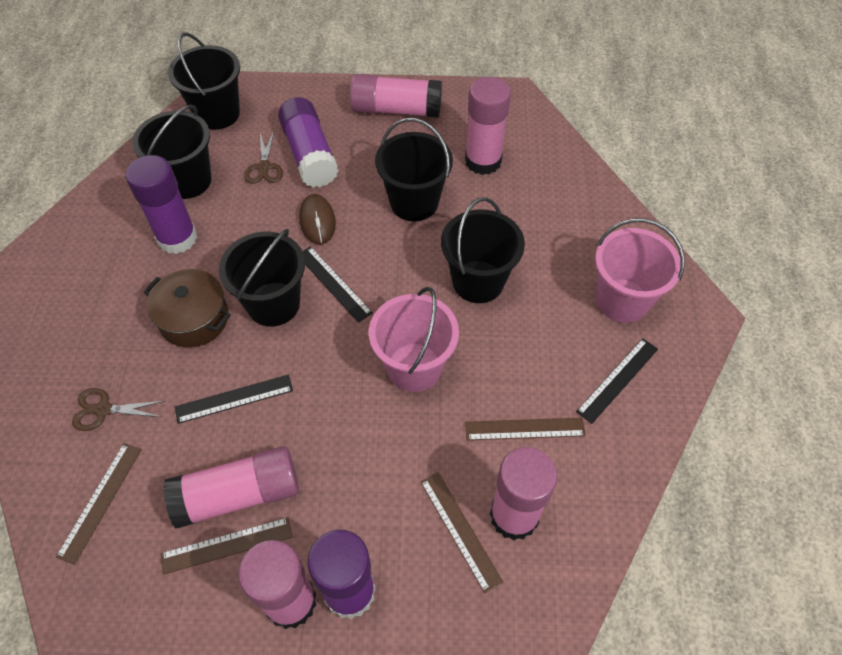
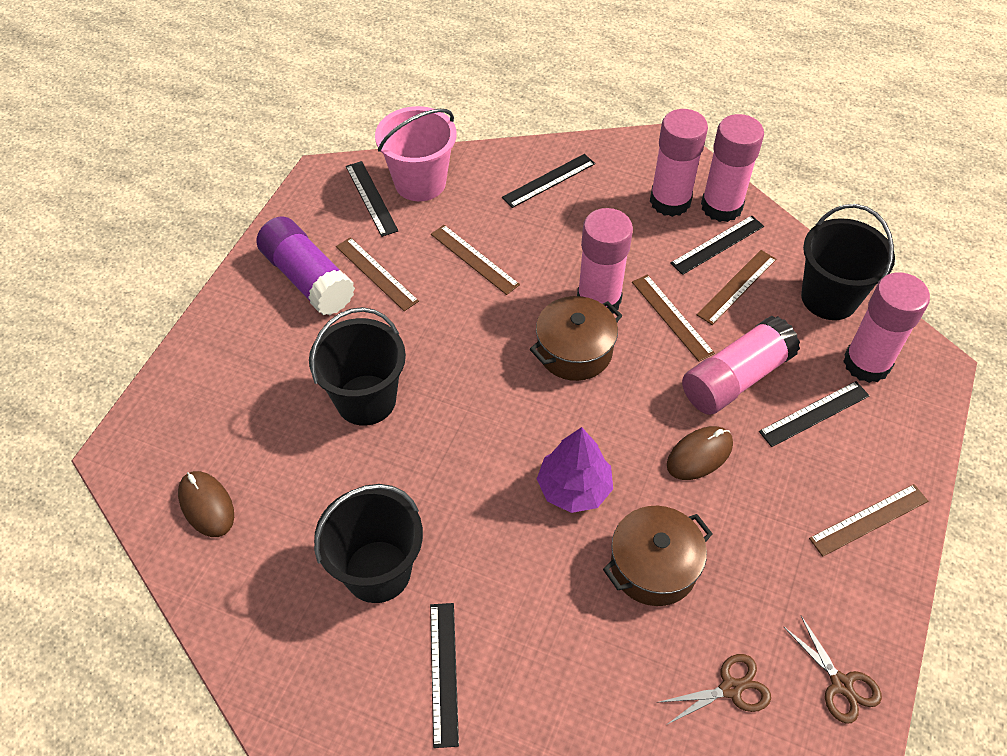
black bucket: [132,105,211,199] [168,33,240,130] [219,229,305,327] [375,118,453,221] [441,197,525,303] = 5 -> [309,307,406,426] [314,484,423,603] [801,204,895,320] = 3
black ruler: [175,374,293,424] [302,246,373,323] [576,338,658,424] = 3 -> [346,161,399,237] [430,603,459,748] [502,154,595,208] [670,215,764,275] [759,381,870,447] = 5
brown mouse: [299,194,336,244] = 1 -> [178,471,234,537] [667,426,733,480] = 2
brown pot: [143,269,231,348] = 1 -> [530,296,623,381] [603,506,713,606] = 2
brown ruler: [56,443,142,565] [160,517,292,575] [420,472,503,593] [465,418,586,441] = 4 -> [336,237,419,311] [431,225,520,295] [632,275,715,362] [697,250,776,325] [809,484,928,557] = 5
pink bucket: [369,287,459,392] [595,218,685,323] = 2 -> [375,106,457,201] = 1
purple glue stick: [126,155,197,254] [278,97,339,187] [307,530,376,619] = 3 -> [256,216,355,315] = 1
purple tree: none = 0 -> [537,427,613,513] = 1

